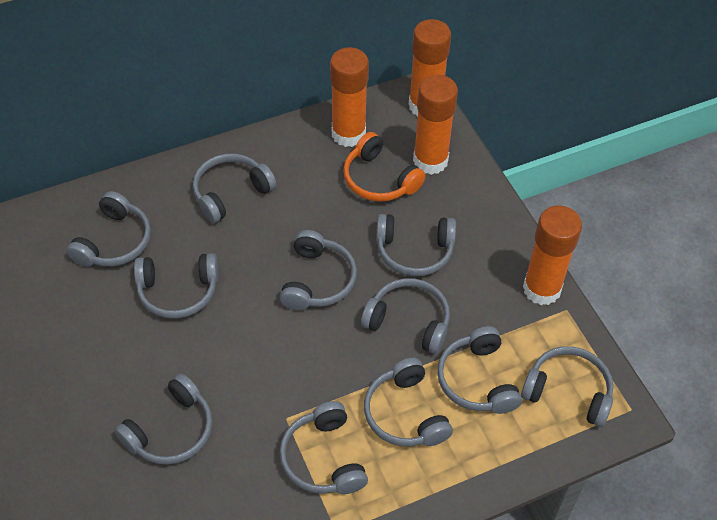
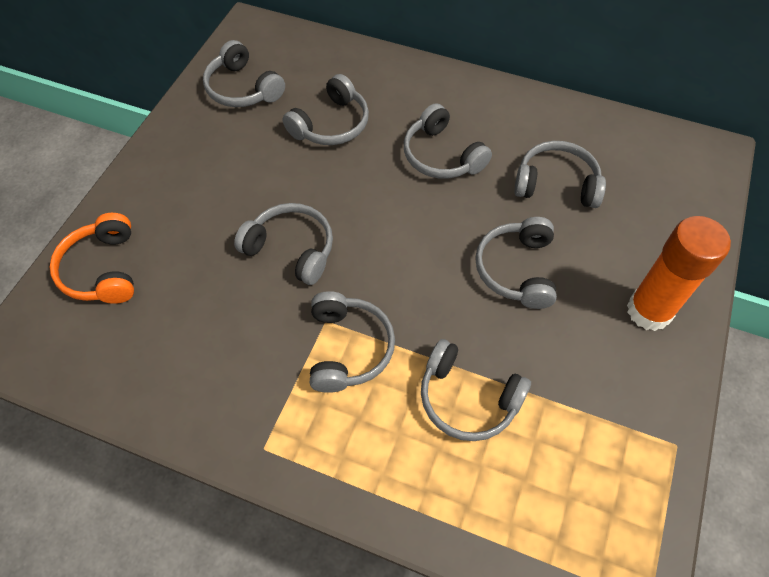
grey headphones: [66,191,151,267] [114,373,213,465] [134,253,218,319] [193,154,276,223] [279,401,368,494] [280,230,357,310] [361,278,450,354] [364,358,453,447] [376,214,456,276] [437,326,522,414] [521,346,614,427] = 11 -> [203,40,285,107] [234,203,333,285] [283,74,369,145] [310,291,395,393] [404,103,492,179] [421,339,531,441] [475,217,557,309] [514,141,606,208] = 8
orange glue stick: [330,47,369,147] [409,19,451,117] [413,75,458,175] [523,206,582,305] = 4 -> [627,216,731,331] = 1

